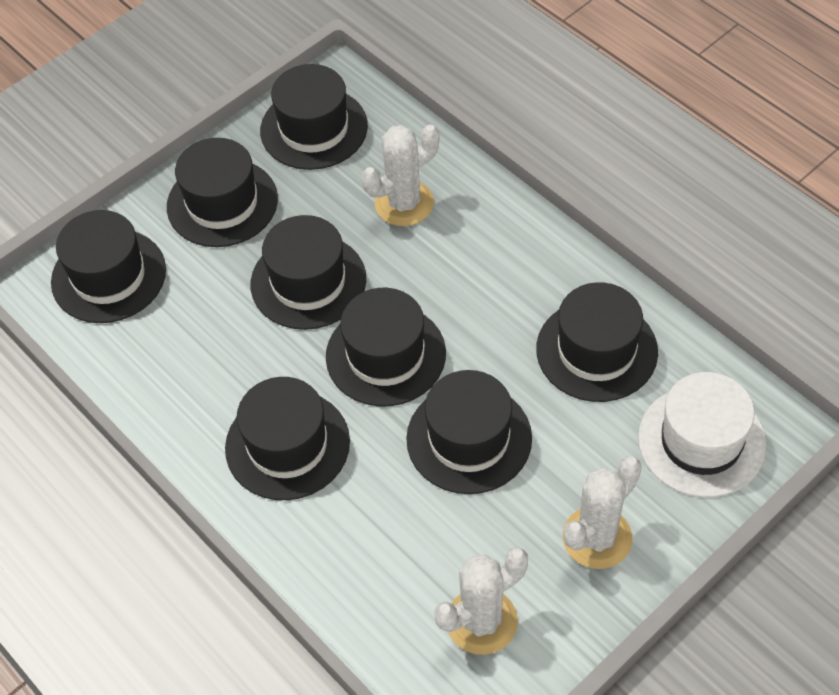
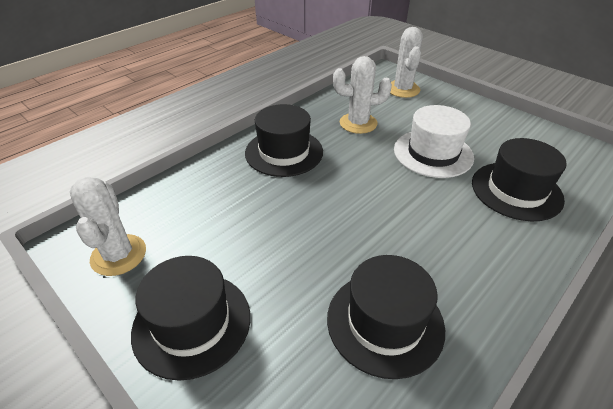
black hat: [51,210,166,323] [167,138,278,247] [225,377,350,500] [251,215,366,330] [260,64,368,170] [326,288,446,406] [406,370,532,494] [536,282,658,402] = 8 -> [131,256,250,381] [245,104,323,177] [327,255,445,379] [472,138,567,221] = 4

